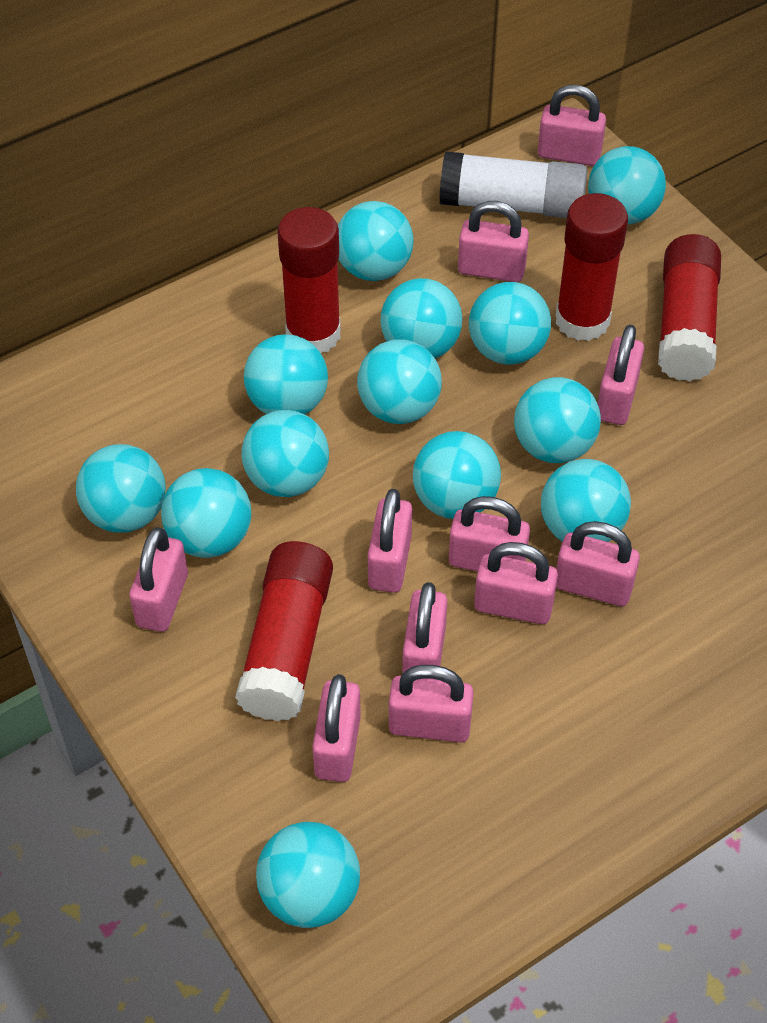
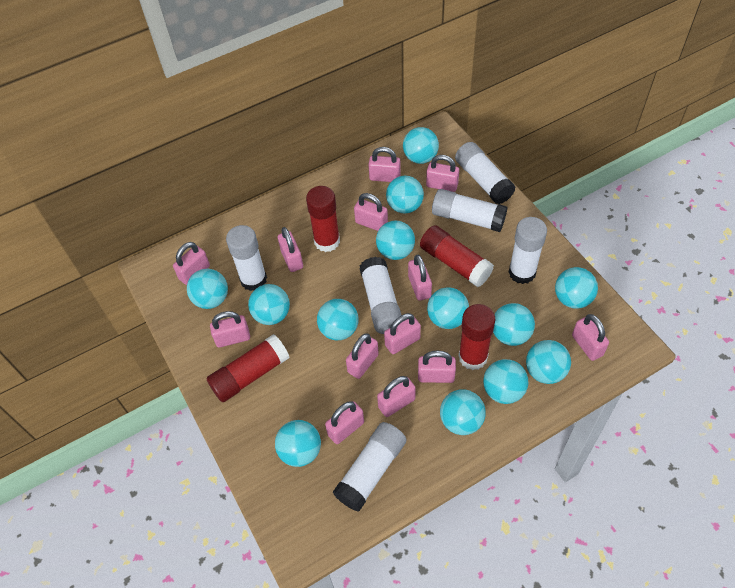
pink padlock: [129,527,188,632] [312,674,361,782] [368,489,412,593] [389,665,474,743] [402,582,447,680] [449,496,530,571] [458,201,529,282] [474,542,558,624] [538,85,606,166] [556,521,640,606] [598,325,644,425] = 11 -> [173,242,210,285] [210,311,250,348] [278,227,303,272] [325,401,364,444] [346,333,379,379] [354,193,388,231] [368,147,401,182] [377,376,416,417] [384,313,421,354] [408,255,432,301] [418,351,456,383] [426,155,459,192] [572,314,609,361] = 13
white glue stick: [439,151,587,218] = 1 -> [226,225,267,291] [333,422,406,512] [360,257,401,334] [432,189,507,232] [455,142,516,204] [508,217,547,284] = 6

